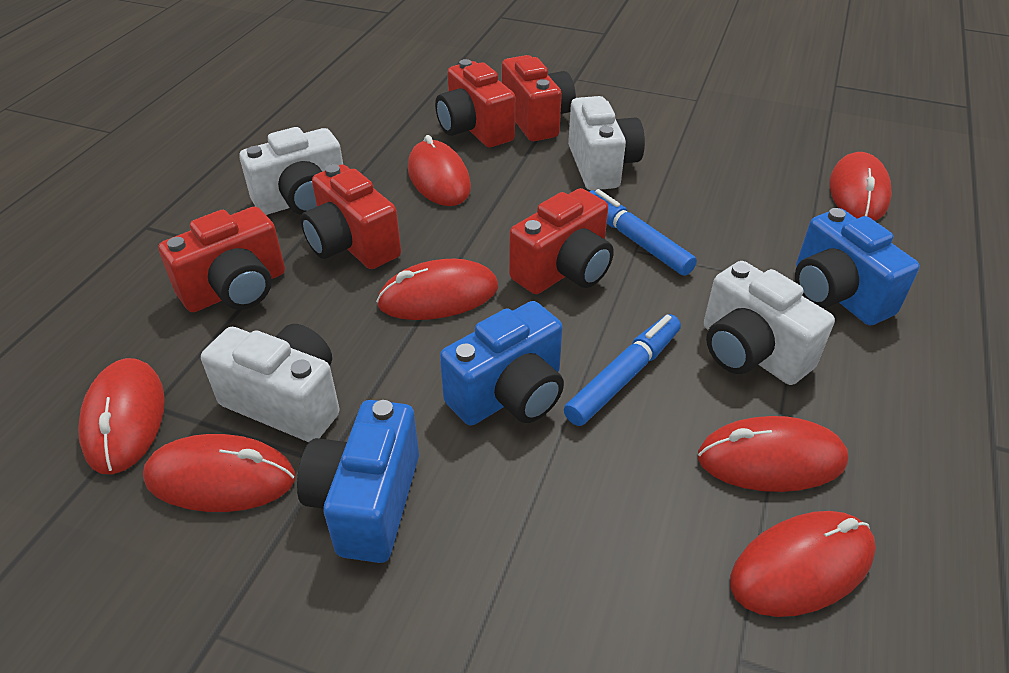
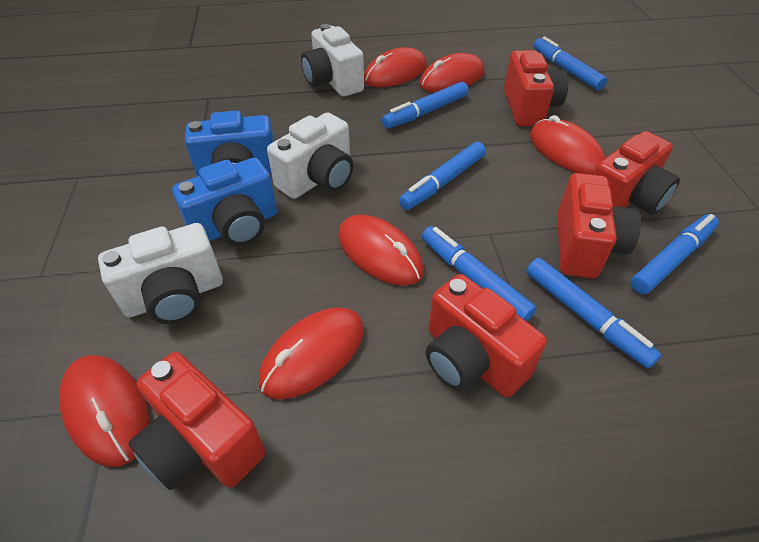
blue camera: [297,400,419,563] [440,301,564,426] [795,208,920,325] = 3 -> [172,158,277,246] [185,111,274,177] = 2
blue marker: [564,314,681,426] [589,189,697,276] = 2 -> [382,82,469,129] [399,142,486,210] [422,226,536,322] [526,258,661,368] [533,36,607,90] [630,214,719,294] = 6
red mouse: [78,358,165,474] [143,434,295,512] [376,259,498,320] [408,135,471,206] [698,416,848,492] [730,511,876,617] [829,152,892,221] = 7 -> [59,355,149,467] [259,307,364,400] [338,215,424,286] [364,47,427,87] [420,53,484,92] [530,115,605,175] = 6
white camera: [201,324,340,442] [240,127,343,215] [568,96,645,190] [704,261,835,385] = 4 -> [98,223,223,324] [267,112,354,199] [301,24,364,97] = 3

